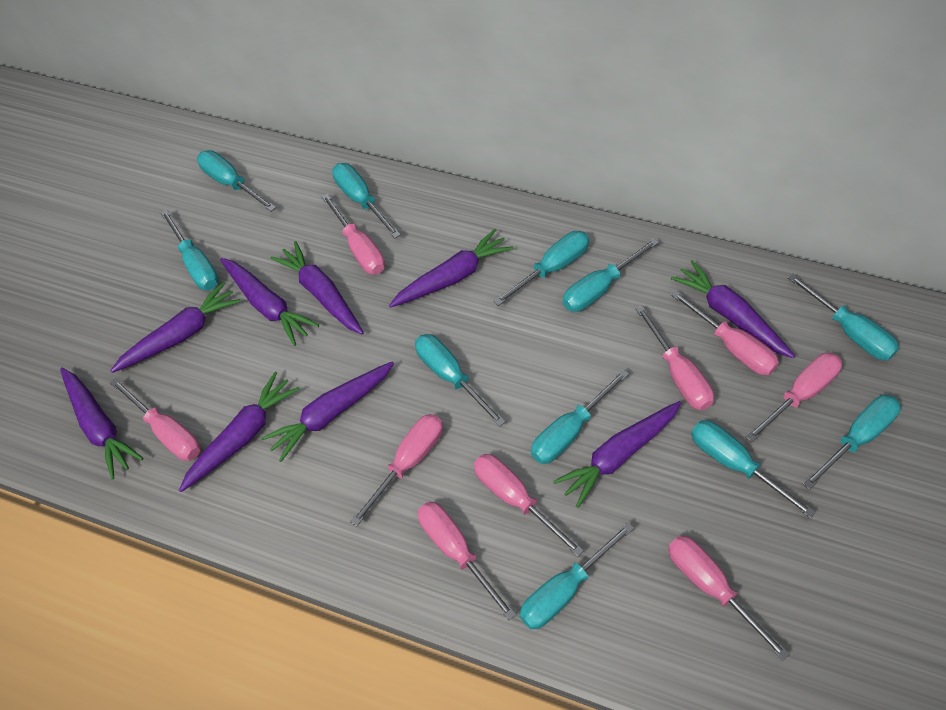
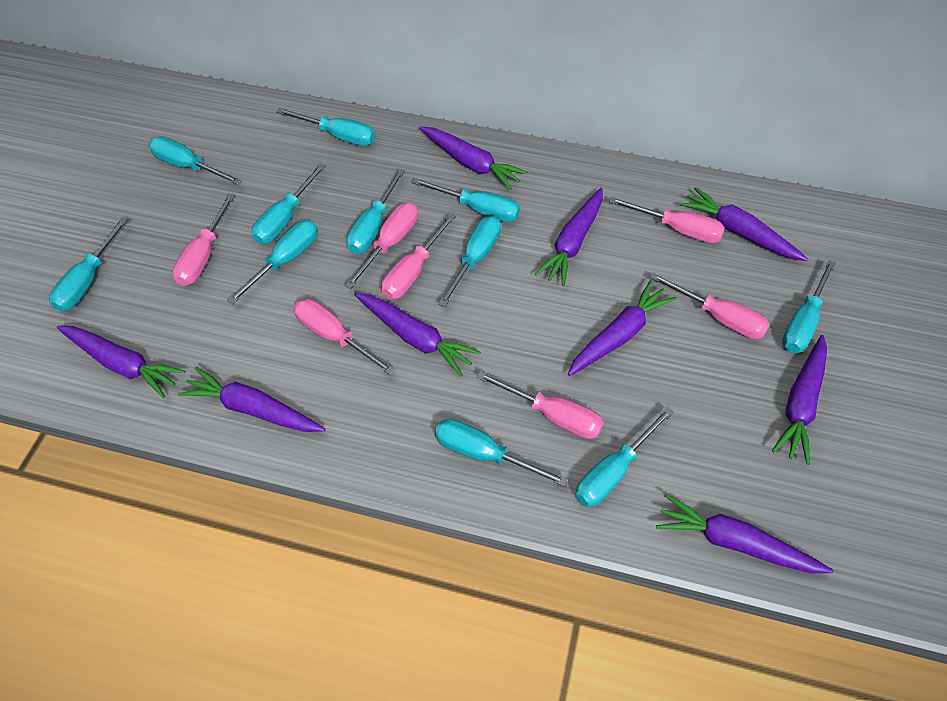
pink screwdriver: [110,378,201,461] [321,193,385,275] [350,414,443,526] [418,502,516,620] [474,454,584,557] [635,306,714,410] [668,536,790,661] [671,290,779,375] [745,353,842,442] = 9 -> [173,194,235,286] [294,299,395,375] [345,202,418,289] [381,214,456,299] [476,371,604,439] [609,197,725,243] [650,273,770,339] = 7

